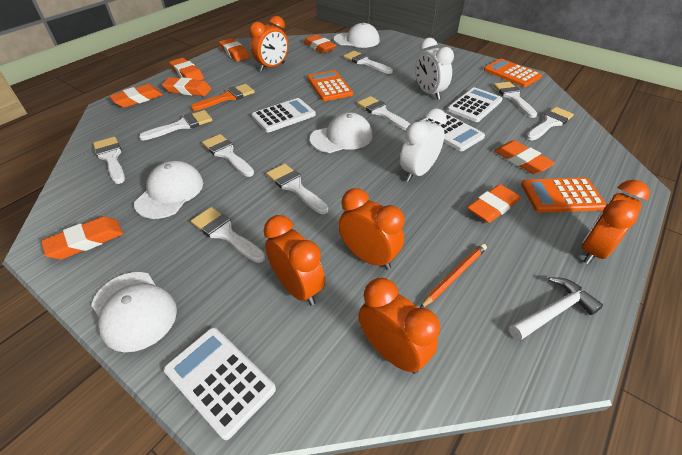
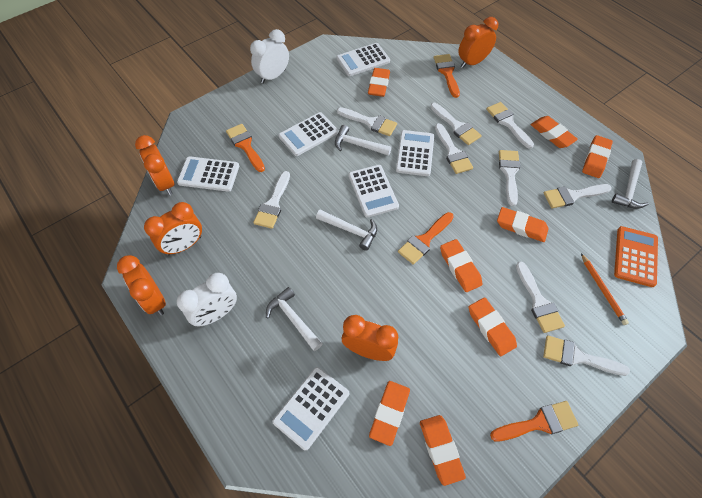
orange brush: [191,84,255,111] = 1 -> [226,124,265,172] [398,212,454,265] [434,54,460,98] [490,401,578,441] = 4
orange calculator: [307,70,353,101] [484,59,542,87] [521,178,607,213] = 3 -> [614,226,658,287] = 1
white calculator: [164,327,276,440] [252,98,316,132] [419,112,485,151] [447,87,503,122] = 4 -> [177,156,239,192] [272,367,349,451] [279,112,338,156] [337,43,390,76] [349,165,399,218] [396,130,434,176] = 6
white cap: [91,272,177,352] [134,161,203,219] [310,112,373,153] [334,22,380,48] = 4 -> none = 0
white hammer: [509,277,603,341] = 1 -> [266,287,323,351] [316,210,377,251] [335,125,391,156] [612,159,649,209] = 4

